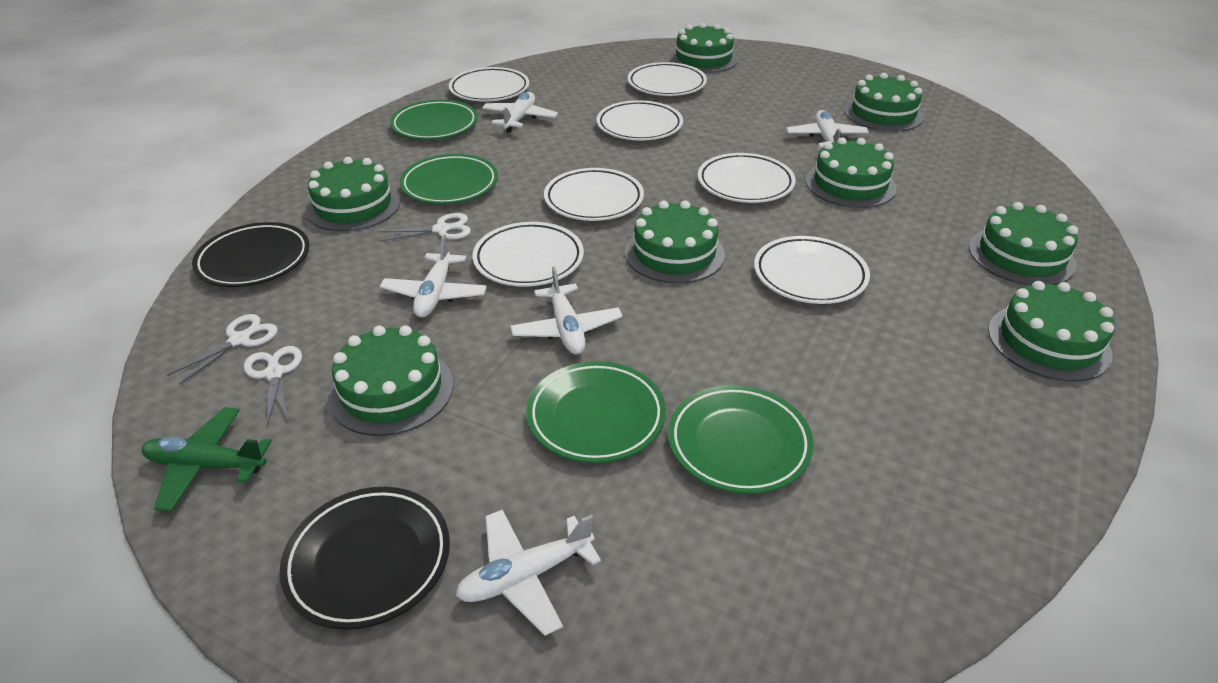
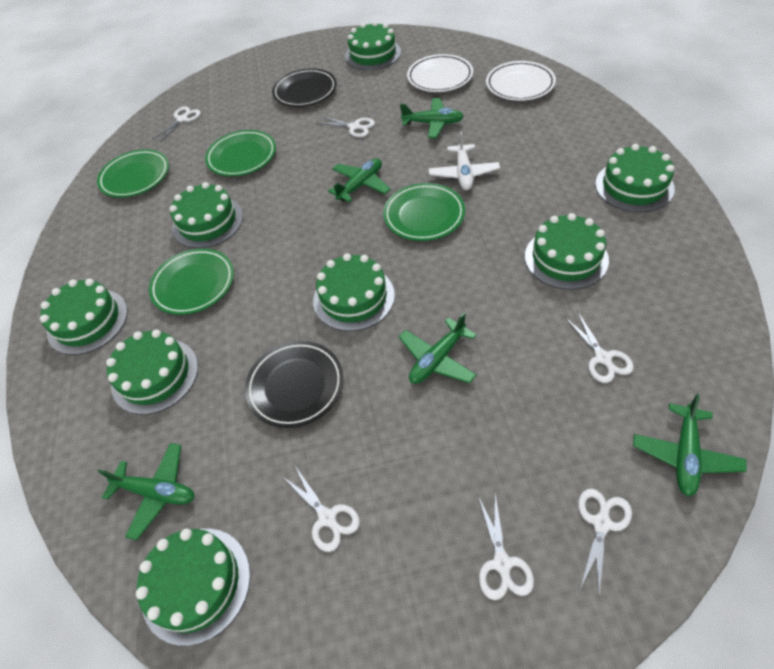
green plane: [142,407,272,512] = 1 -> [97,443,195,540] [328,158,391,202] [399,312,477,384] [400,98,464,138] [633,394,747,496] = 5
white plane: [380,235,487,318] [456,510,601,636] [482,92,558,133] [510,266,623,355] [786,110,869,147] = 5 -> [429,132,500,190] = 1
white plate: [449,67,529,102] [473,222,584,287] [544,168,644,221] [596,100,683,141] [628,62,707,96] [698,153,796,203] [754,236,870,304] = 7 -> [407,54,473,92] [486,61,556,101] = 2
white scissors: [167,314,278,384] [244,346,302,426] [378,213,471,242] = 3 -> [152,107,201,142] [282,466,360,552] [316,116,375,137] [478,495,534,600] [565,313,634,383] [578,489,632,595] = 6

